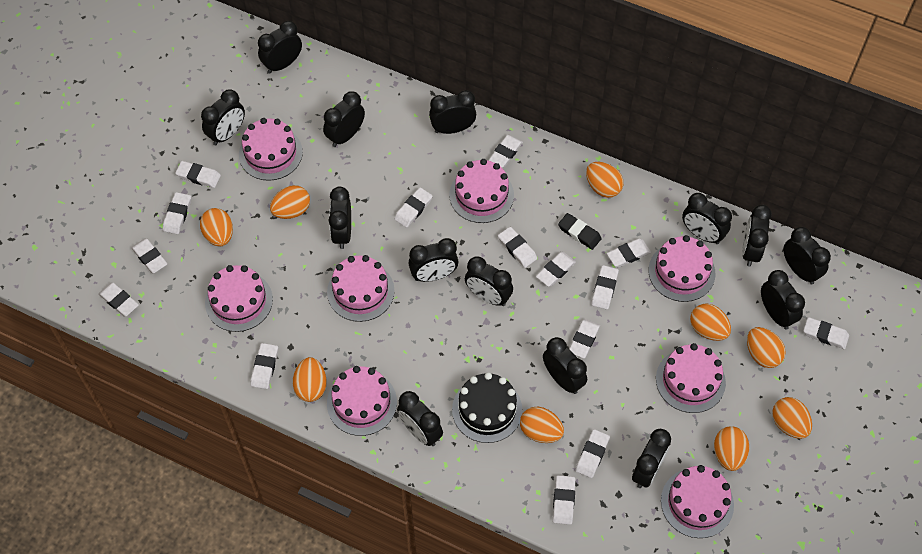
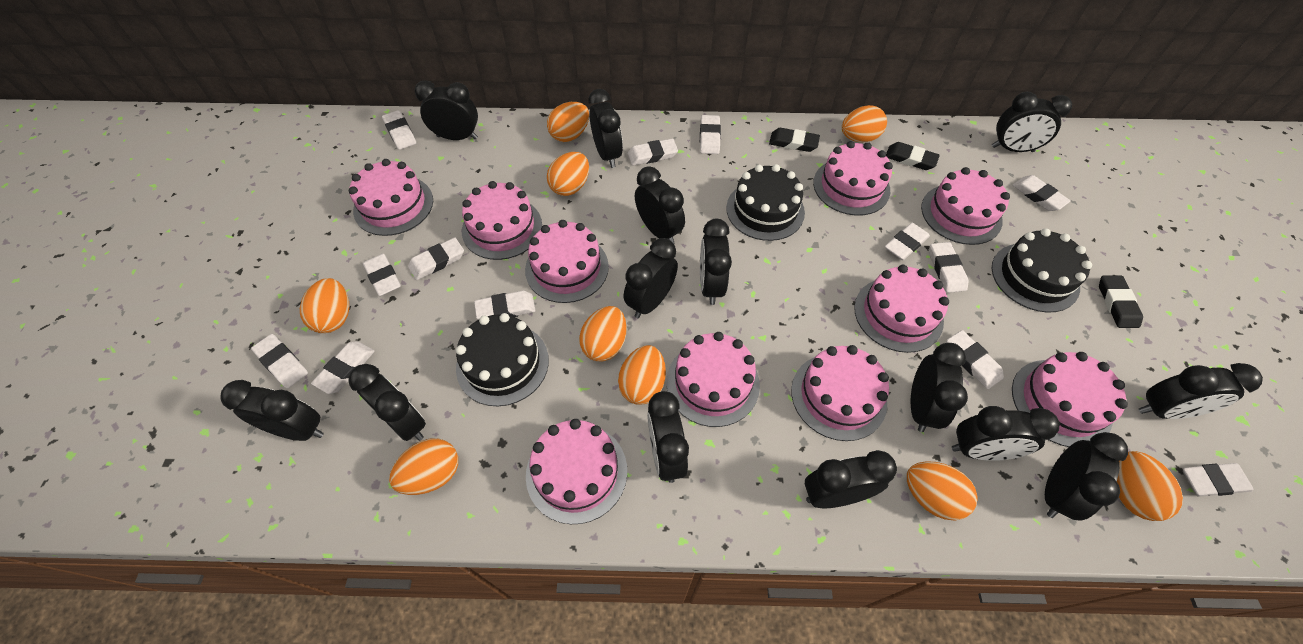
black cake: [452,372,523,443] = 1 -> [456,313,549,406] [726,164,805,241] [992,228,1092,313] = 3
black eraser: [558,213,602,250] = 1 -> [769,128,820,152] [886,142,940,170] [1099,276,1143,328] = 3
pink cake: [205,265,273,332] [239,118,303,181] [327,255,395,322] [327,366,397,436] [449,159,514,223] [648,235,716,302] [656,343,726,413] [661,465,734,538] = 8 -> [349,159,433,236] [462,181,542,260] [525,220,609,303] [526,419,627,524] [666,332,760,427] [791,345,889,441] [813,141,893,216] [854,265,949,353] [921,167,1010,245] [1012,352,1128,447] = 10
white eraser: [98,282,139,317] [131,238,167,274] [163,192,191,234] [175,161,221,188] [251,343,278,389] [394,187,433,228] [489,135,523,168] [498,227,537,268] [536,252,576,287] [553,475,576,525] [569,319,600,358] [575,429,610,478] [591,265,619,310] [607,239,651,268] [803,317,849,349] = 15 -> [251,334,308,388] [311,341,375,394] [363,254,401,296] [382,110,416,150] [408,237,464,280] [474,291,536,320] [628,139,678,166] [700,115,721,154] [885,223,930,260] [929,242,969,293] [946,330,1004,389] [1012,175,1071,211] [1183,463,1253,497] = 13

